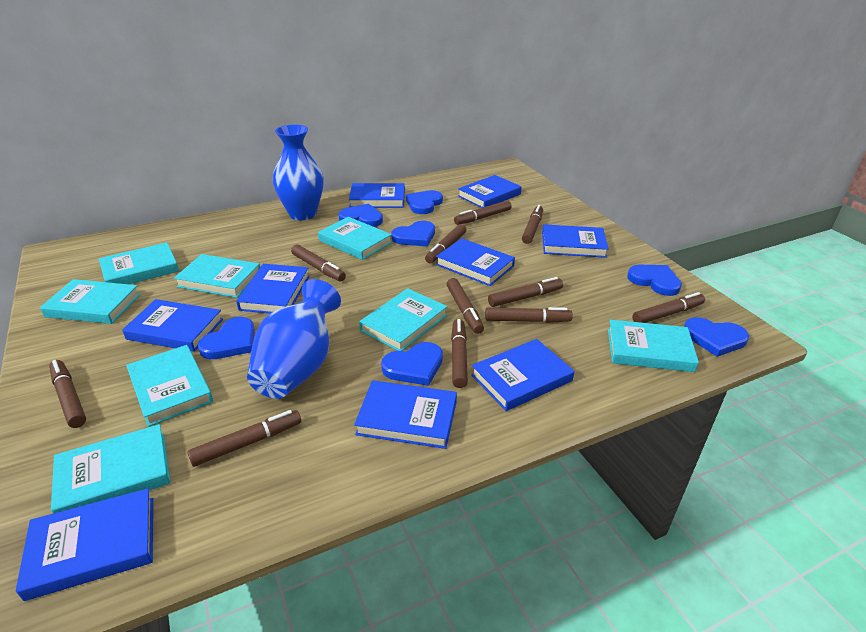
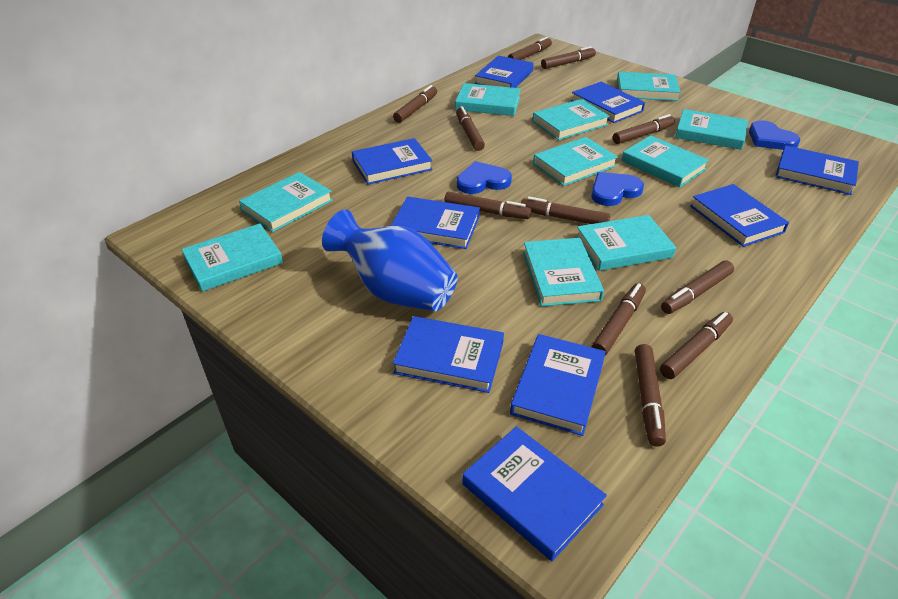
blue heart: [198,317,255,359] [339,204,383,227] [381,342,443,386] [391,221,435,247] [406,190,443,214] [627,265,682,296] [684,317,749,357] = 7 -> [457,161,512,194] [591,172,644,206] [749,120,800,150] = 3
blue vase: [247,279,341,399] [273,124,324,220] = 2 -> [322,209,458,311] = 1
turquoise book: [40,279,140,324] [51,424,171,513] [99,242,179,284] [126,345,213,427] [174,254,260,298] [318,217,392,260] [359,288,447,351] [608,320,699,372] = 8 -> [181,224,283,292] [239,172,333,232] [455,83,521,116] [523,238,604,306] [532,99,610,140] [533,137,618,186] [576,215,676,271] [617,72,681,101] [621,135,709,188] [675,109,748,150] = 10

